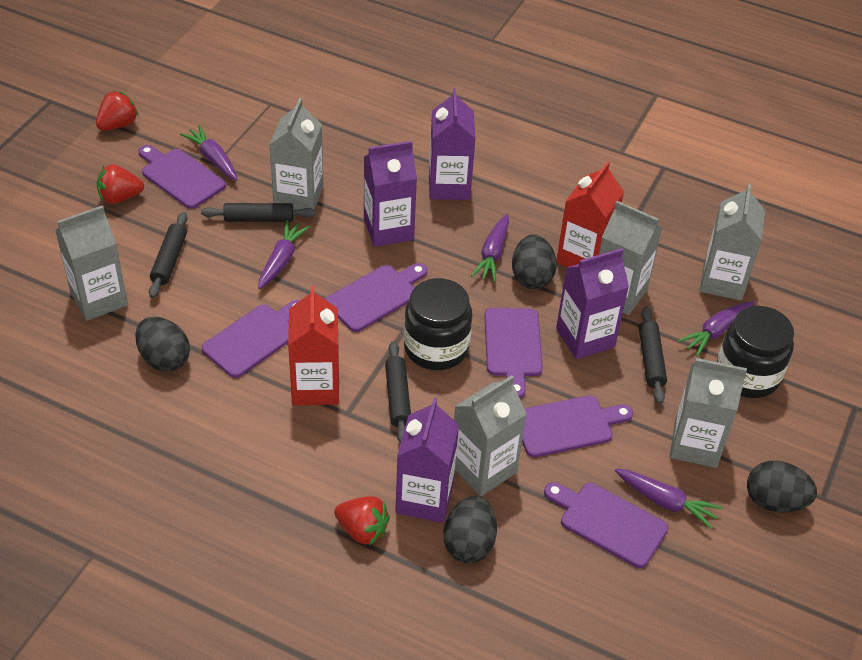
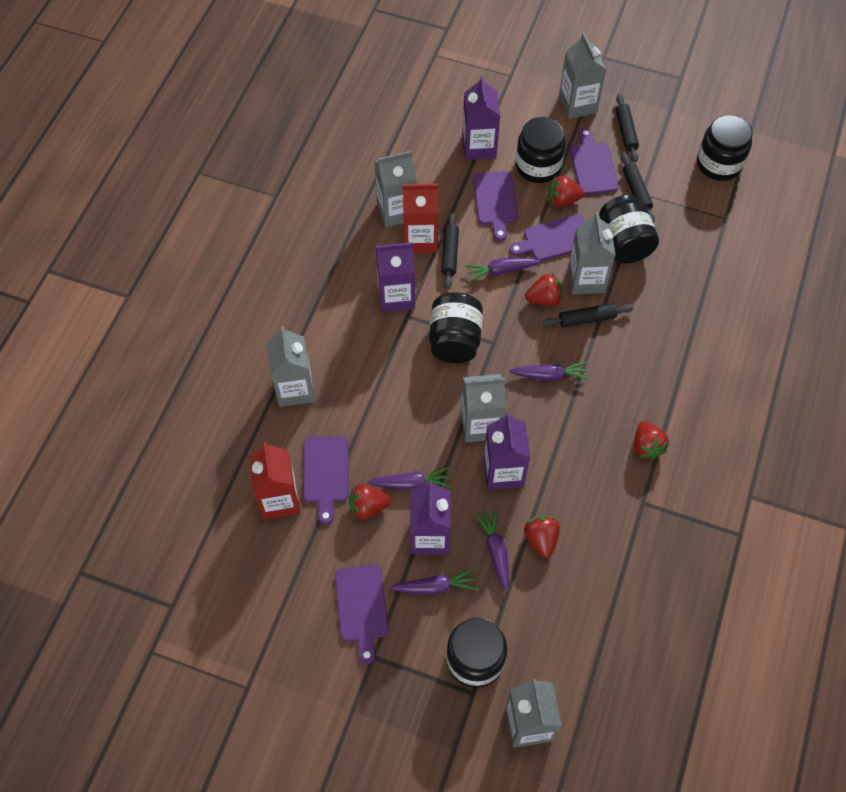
black egg: [135,317,190,372] [444,496,497,563] [512,234,557,289] [747,461,817,513] = 4 -> none = 0
black jar: [404,278,472,370] [717,306,794,398] = 2 -> [429,292,483,363] [446,618,507,688] [516,117,566,183] [599,195,659,264] [697,115,753,181] = 5
purple cutting board: [138,145,226,209] [202,300,300,378] [325,263,427,332] [485,308,543,398] [522,395,633,457] [544,482,668,568] = 6 -> [303,436,349,524] [335,565,388,664] [473,171,518,241] [509,214,585,261] [570,128,619,195] = 5
red strawberry: [96,90,139,131] [97,164,144,204] [334,496,390,546] = 3 -> [349,484,391,520] [524,515,560,558] [525,273,563,306] [549,175,585,207] [634,421,669,460] = 5

